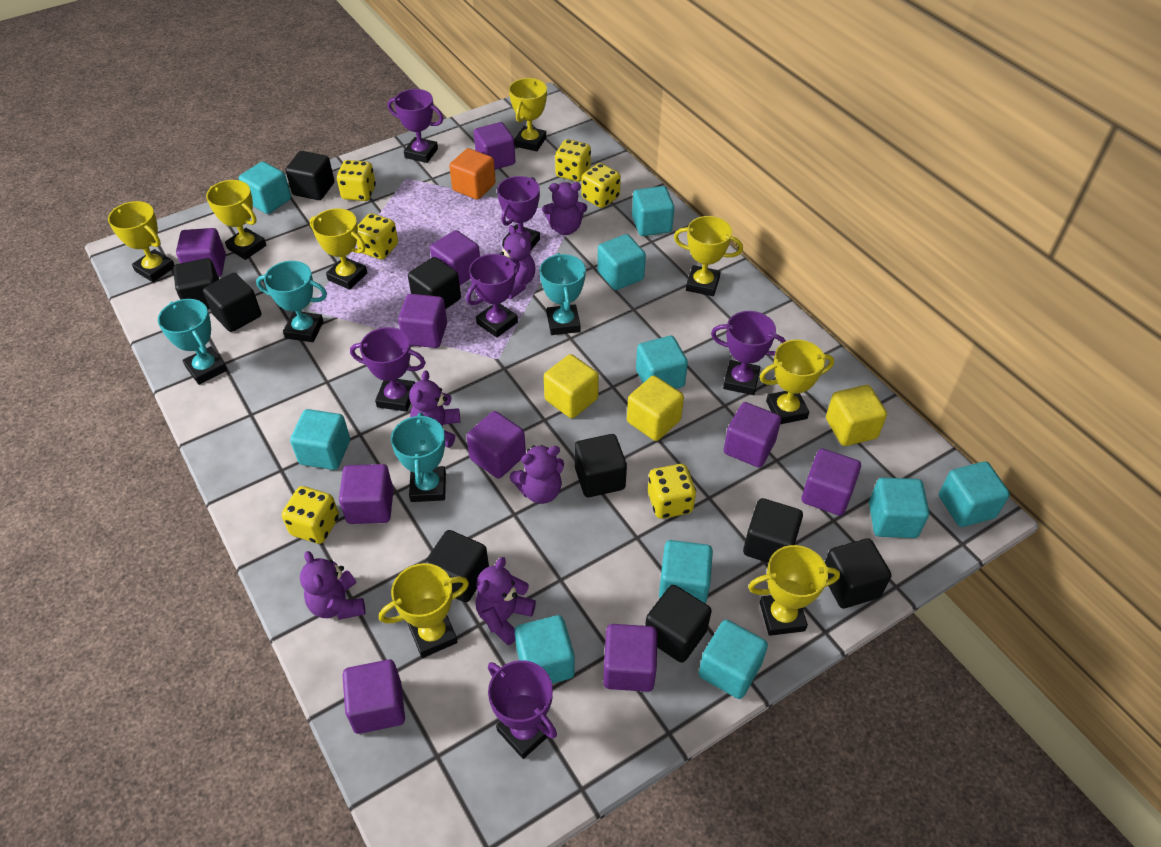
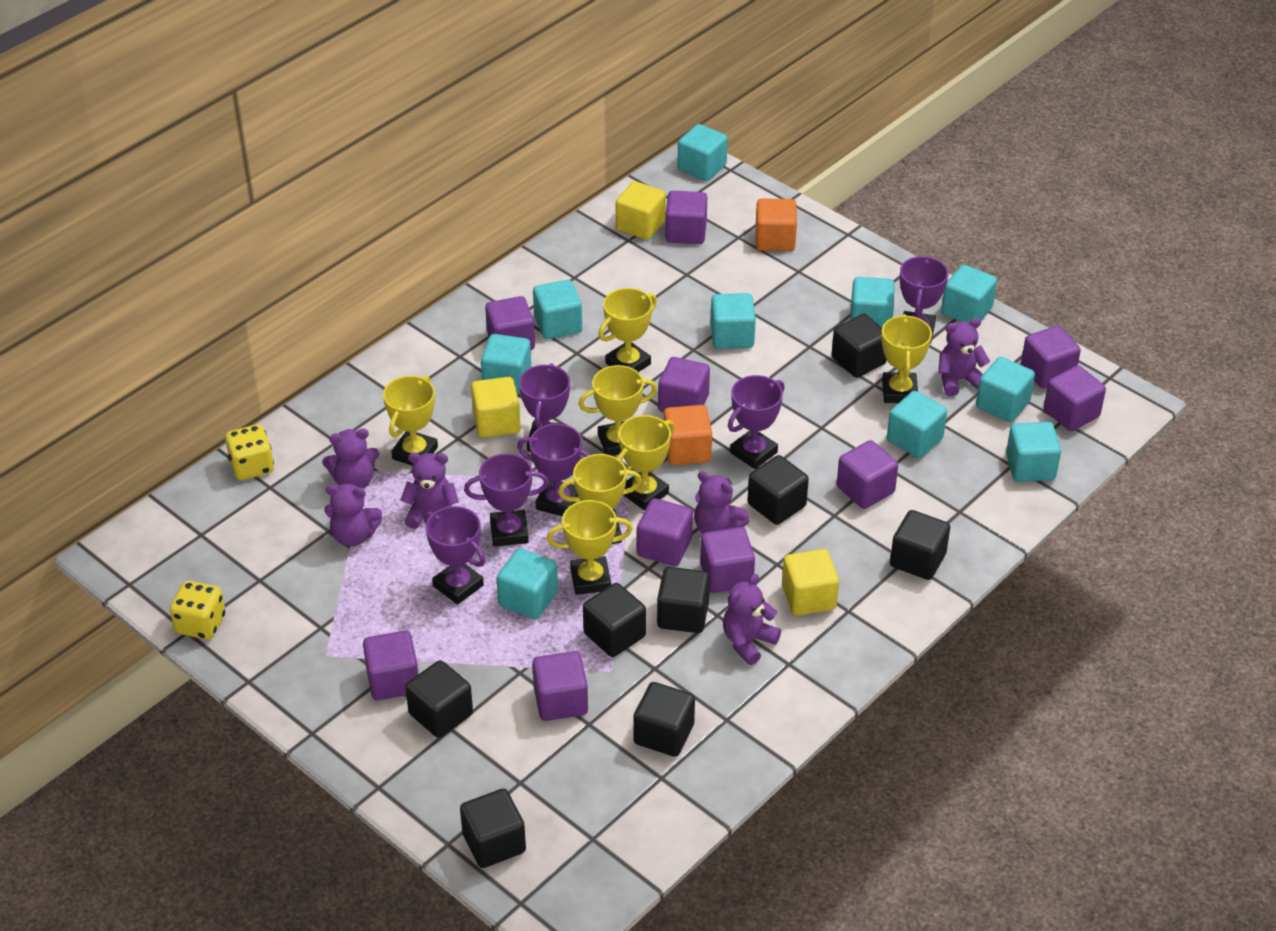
black cube: [173,258,219,310] [203,273,261,332] [285,151,334,200] [408,257,461,309] [425,530,489,602] [574,434,627,497] [645,585,712,663] [743,498,803,563] [825,538,891,608] = 9 -> [405,660,473,738] [460,788,526,868] [583,583,646,657] [634,682,695,757] [657,567,710,633] [748,455,809,525] [832,314,887,378] [890,510,950,580] = 8
orange cube: [449,148,496,200] = 1 -> [664,405,712,465] [755,198,797,251] = 2
turquoise trophy: [158,299,227,385] [256,261,327,342] [391,413,446,502] [539,253,586,335] = 4 -> none = 0
yellow dice: [282,486,339,544] [337,160,376,201] [357,213,398,259] [555,139,591,182] [581,163,621,208] [648,464,696,519] = 6 -> [170,581,225,640] [225,424,274,480] = 2
yellow trophy: [108,201,174,282] [206,180,266,260] [309,208,367,290] [379,563,469,658] [509,78,547,151] [674,216,743,296] [748,545,840,636] [760,339,834,424] = 8 -> [383,376,438,466] [546,500,633,595] [558,454,642,544] [579,365,657,456] [599,288,657,372] [617,415,675,511] [881,314,932,403] = 7

